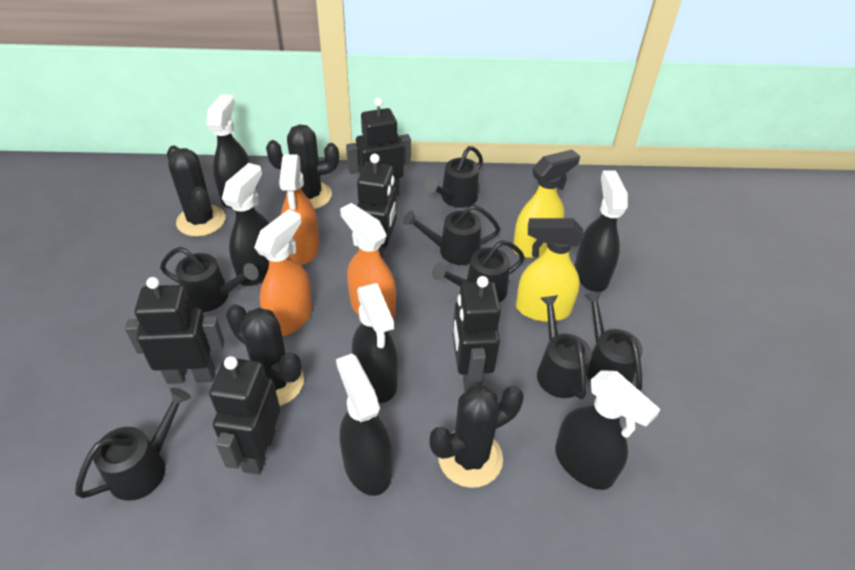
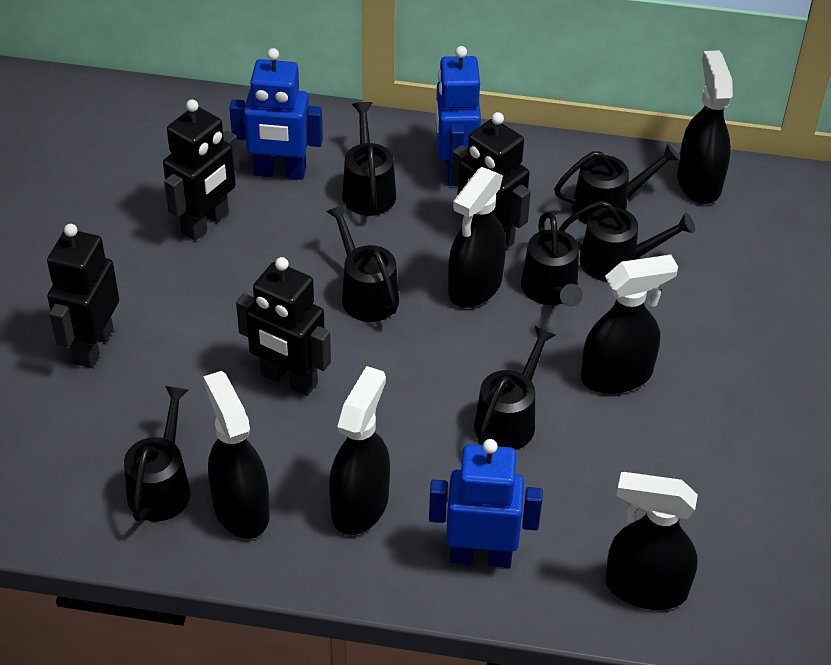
black cactus: [167,146,226,237] [226,304,304,406] [266,125,339,209] [430,386,524,488] = 4 -> none = 0
black robot: [125,277,224,384] [209,356,280,475] [346,98,411,196] [357,154,397,259] [452,276,501,392] = 5 -> [47,224,119,368] [163,99,239,241] [236,257,331,396] [451,112,531,249] = 4
blue robot: none = 0 -> [229,48,323,180] [429,439,543,568] [435,46,481,186] = 3
orange spray bottle: [254,209,312,336] [279,154,319,265] [340,203,396,319] = 3 -> none = 0
yellow spray bottle: [513,150,580,258] [516,218,584,322] = 2 -> none = 0

